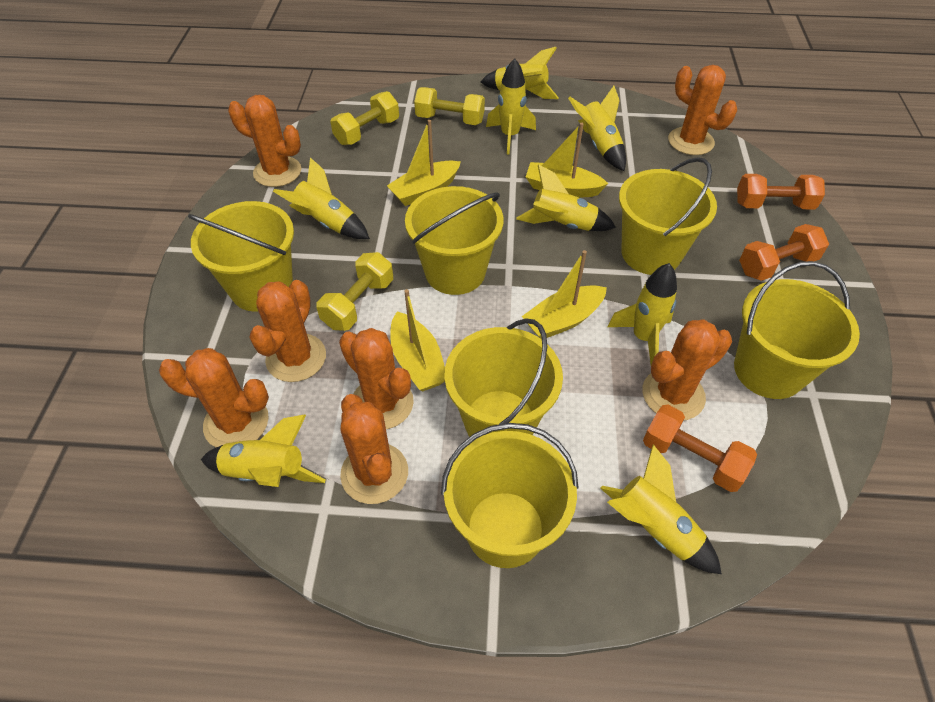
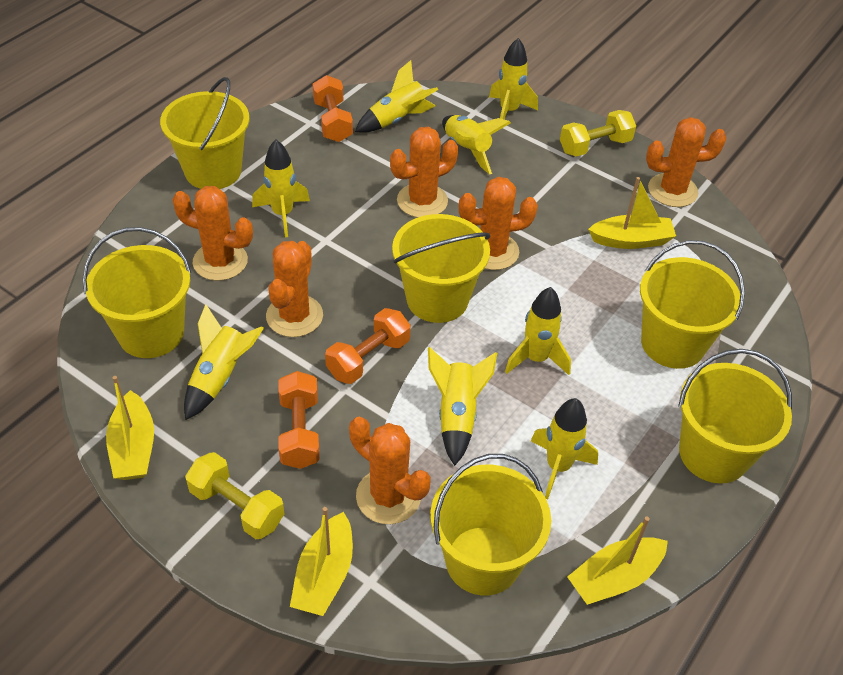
orange cactus: [159,348,269,447] [228,95,301,187] [249,280,326,382] [339,328,414,429] [340,394,408,504] [642,319,732,421] [668,65,737,155] = 7 -> [172,186,253,281] [266,241,323,337] [349,417,431,524] [390,127,458,218] [459,177,538,270] [646,117,727,207] = 6
yellow dumbbell: [316,252,393,331] [330,91,399,145] [414,87,485,125] = 3 -> [185,452,284,539] [560,110,636,157] = 2

